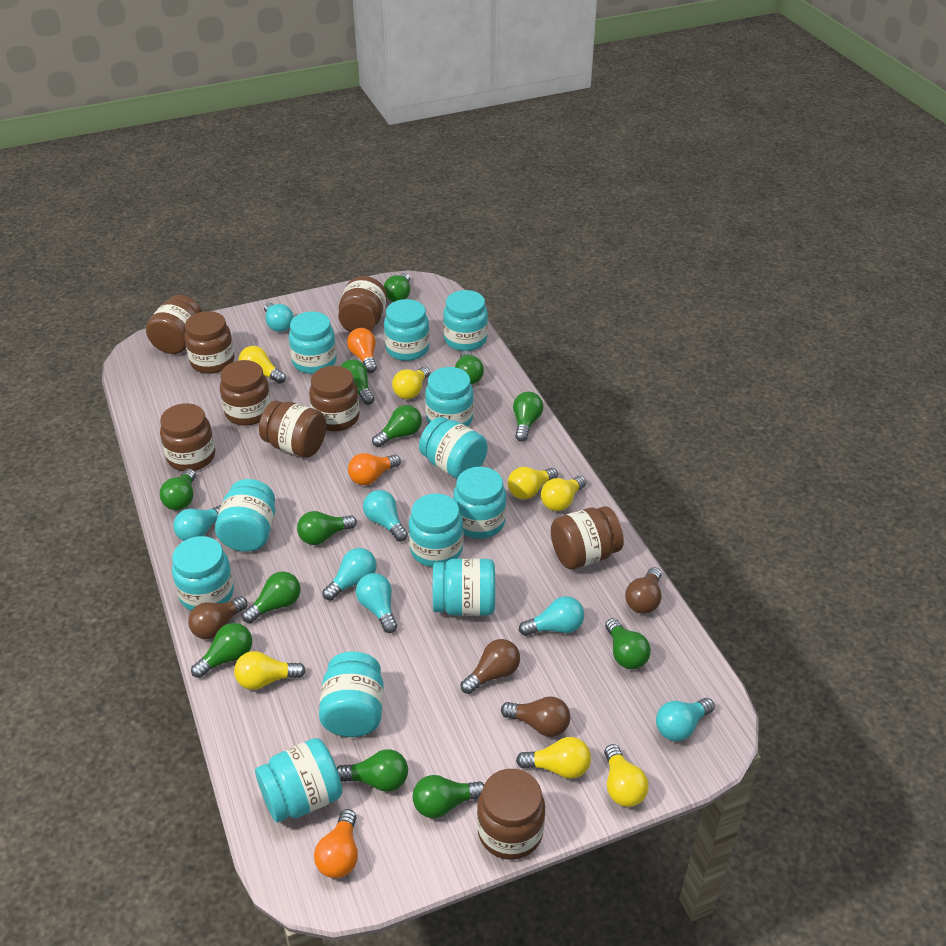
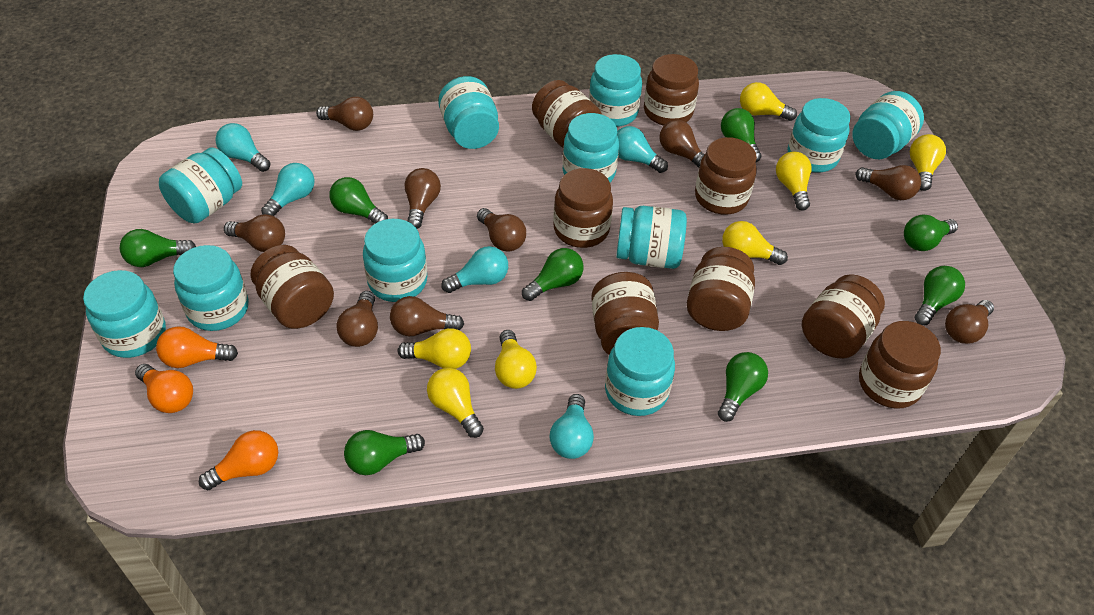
brown light bulb: [188,596,247,639] [461,639,520,694] [501,696,570,737] [625,567,662,614] = 4 -> [224,214,285,252] [316,96,373,131] [336,291,378,347] [390,296,464,336] [405,168,441,229] [477,208,526,252] [659,120,704,168] [856,165,921,200] [945,300,994,344] = 9
green light bulb: [160,469,196,510] [191,623,252,678] [242,571,300,623] [297,511,357,545] [337,749,408,792] [341,359,375,405] [372,405,422,447] [384,273,410,302] [413,775,484,818] [455,350,484,385] [513,392,544,441] [605,618,651,669] = 12 -> [120,229,196,267] [329,177,388,224] [344,430,425,475] [522,248,583,301] [718,352,768,422] [721,108,762,162] [904,214,958,251] [915,266,965,325] = 8
turquoise jar: [172,536,234,611] [215,479,275,552] [255,738,342,823] [289,312,337,374] [319,652,384,737] [384,299,430,361] [409,494,463,567] [419,417,488,479] [425,367,474,427] [433,558,495,616] [443,290,488,351] [453,467,506,539] = 12 -> [83,270,166,358] [159,148,242,224] [173,245,249,331] [363,219,427,302] [438,76,499,149] [563,113,619,182] [589,54,642,127] [605,327,675,416] [616,206,687,269] [788,98,851,173] [852,91,924,159] = 11
turquoise light bulb: [173,505,221,541] [264,303,294,332] [322,548,377,600] [356,573,397,633] [363,490,408,542] [519,596,584,636] [656,698,715,741] = 7 -> [215,123,270,172] [261,163,315,216] [441,246,508,293] [550,394,594,459] [617,126,668,173] = 5

